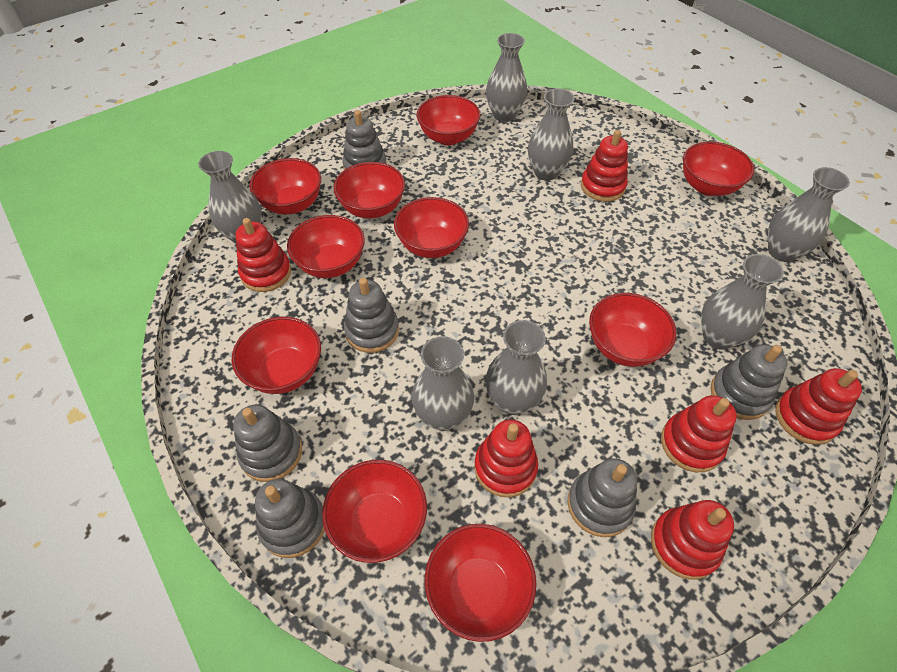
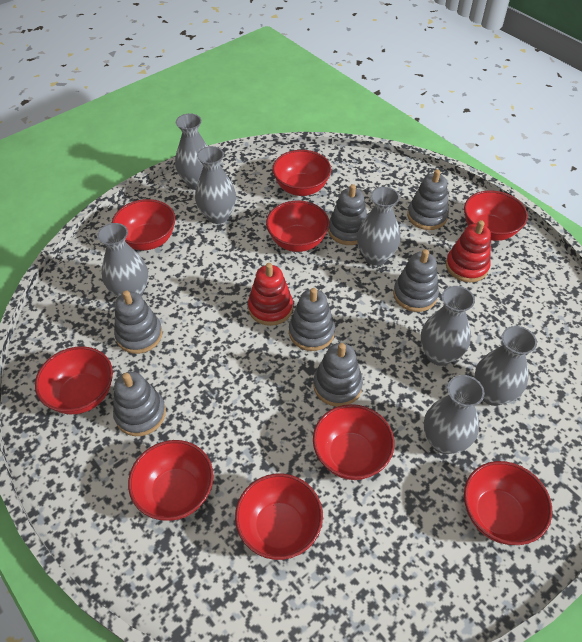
grey stacking toy: [234,404,302,482] [255,479,325,558] [342,110,387,170] [344,278,399,353] [568,458,637,537] [711,344,787,420] = 6 -> [113,372,166,436] [114,290,163,354] [289,288,335,351] [313,343,363,407] [328,184,367,245] [393,249,439,312] [407,169,449,230] = 7
red bowl: [232,317,321,394] [249,158,321,214] [287,215,365,278] [322,460,427,563] [334,162,405,219] [394,197,469,258] [417,95,481,145] [425,524,536,642] [589,293,676,367] [683,141,754,196] = 10 -> [35,346,113,414] [112,199,175,250] [128,440,214,521] [235,473,323,560] [266,201,329,252] [272,150,331,196] [313,404,394,480] [464,190,528,241] [464,461,552,545] = 9
red stacking toy: [235,218,291,292] [475,420,538,497] [581,130,628,202] [651,500,734,580] [661,395,737,472] [775,368,862,445] = 6 -> [248,263,293,326] [446,220,491,282] = 2

